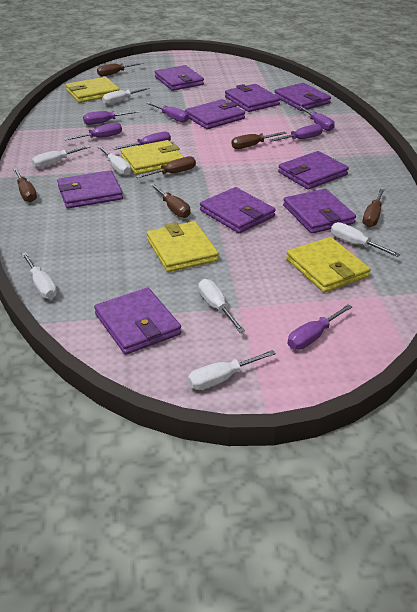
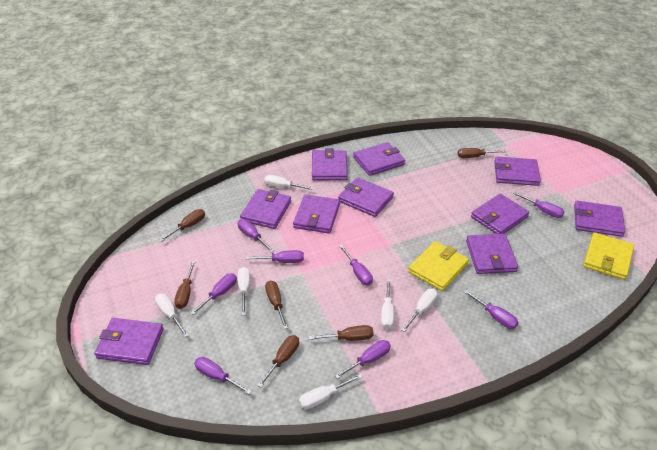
purple screwdriver: [64,123,122,140] [83,110,139,125] [112,132,171,150] [146,102,189,123] [269,124,322,142] [288,304,352,350] [298,106,335,131] = 7 -> [191,273,237,315] [194,357,252,394] [238,219,275,252] [246,250,304,263] [335,340,391,379] [339,245,373,285] [464,290,519,329] [513,192,564,218] = 8
purple wallet: [57,170,123,209] [94,287,181,355] [155,65,204,91] [185,99,245,129] [200,187,276,233] [225,84,280,112] [275,83,331,111] [278,151,349,190] [283,189,356,234] = 9 -> [95,318,164,365] [240,189,291,229] [293,194,340,234] [312,148,348,181] [338,177,394,217] [353,142,405,176] [466,233,518,274] [471,194,529,234] [494,157,541,186] [574,201,625,237] = 10
white screwdriver: [21,253,57,299] [32,145,91,168] [98,146,131,176] [102,87,150,105] [188,350,276,390] [198,279,245,333] [331,222,400,257] = 7 -> [155,293,189,337] [238,267,250,315] [264,175,314,190] [299,374,363,409] [381,279,394,329] [402,288,438,332] = 6
yellow wallet: [66,77,120,103] [121,140,184,175] [147,221,219,272] [286,237,370,293] = 4 -> [408,241,469,291] [583,232,634,280] = 2

